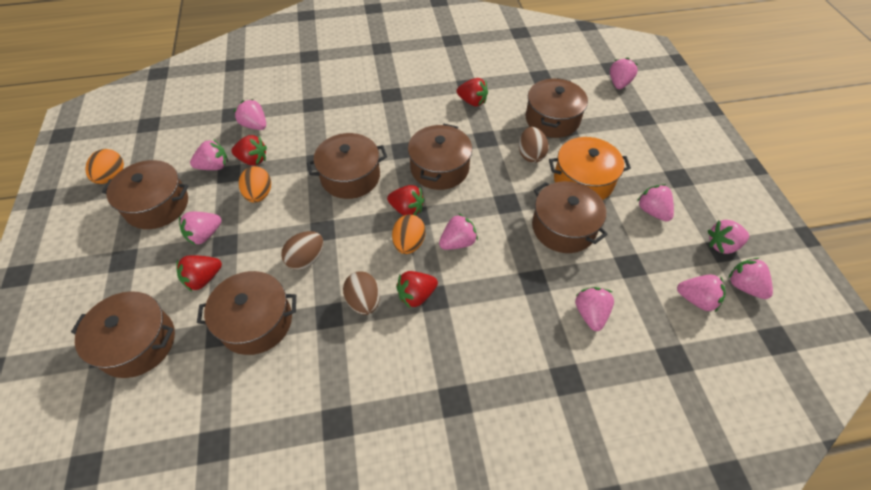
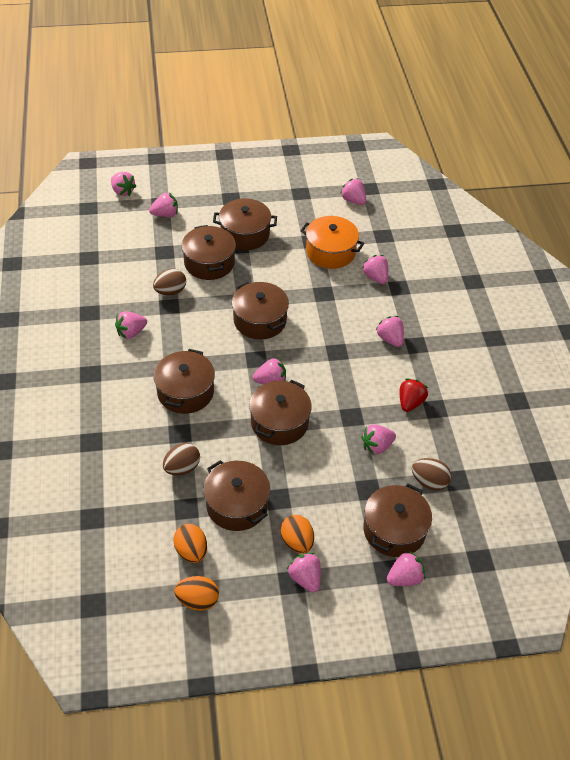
red strawberry: [176,255,222,291] [231,135,267,166] [387,185,424,216] [396,271,438,309] [457,78,488,107] = 5 -> [400,379,428,412] = 1

